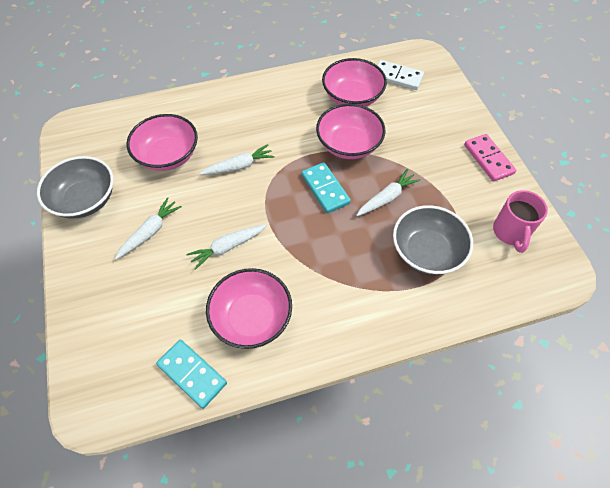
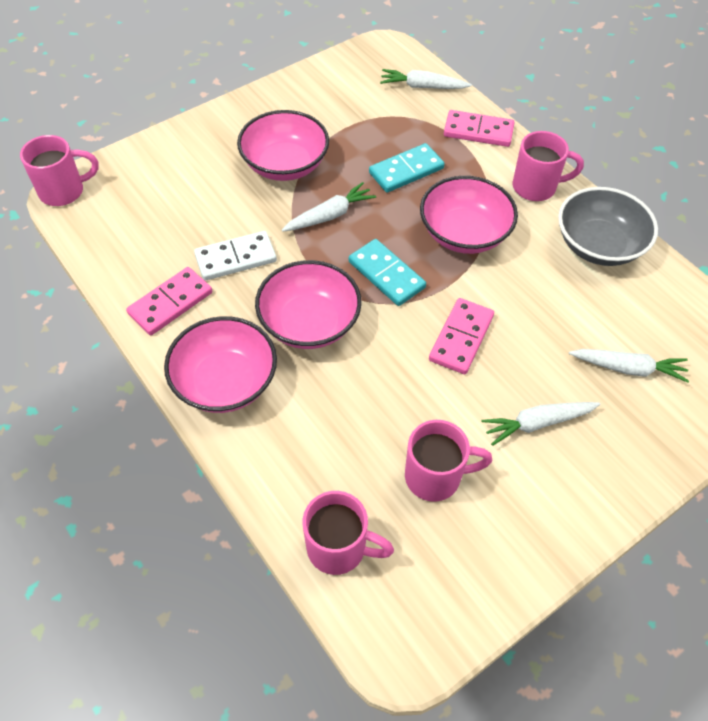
grey bowl: [37,156,114,219] [393,205,473,275] = 2 -> [558,187,658,266] = 1
pink domino: [464,134,516,182] = 1 -> [126,267,212,335] [429,298,494,374] [444,110,515,147] = 3
pink mug: [493,190,548,253] = 1 -> [20,135,99,206] [303,491,394,575] [405,420,493,502] [513,131,584,201] = 4

